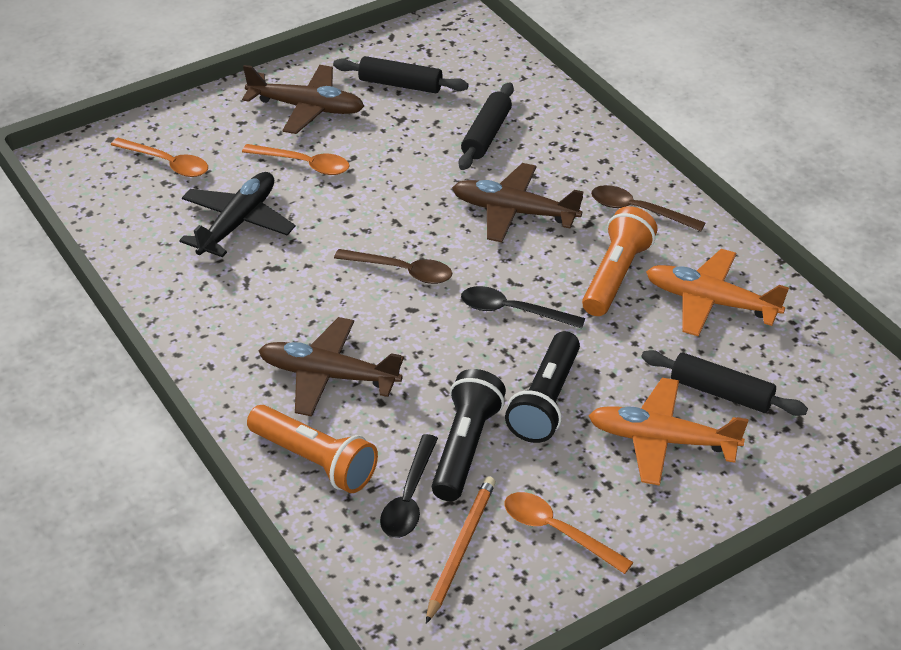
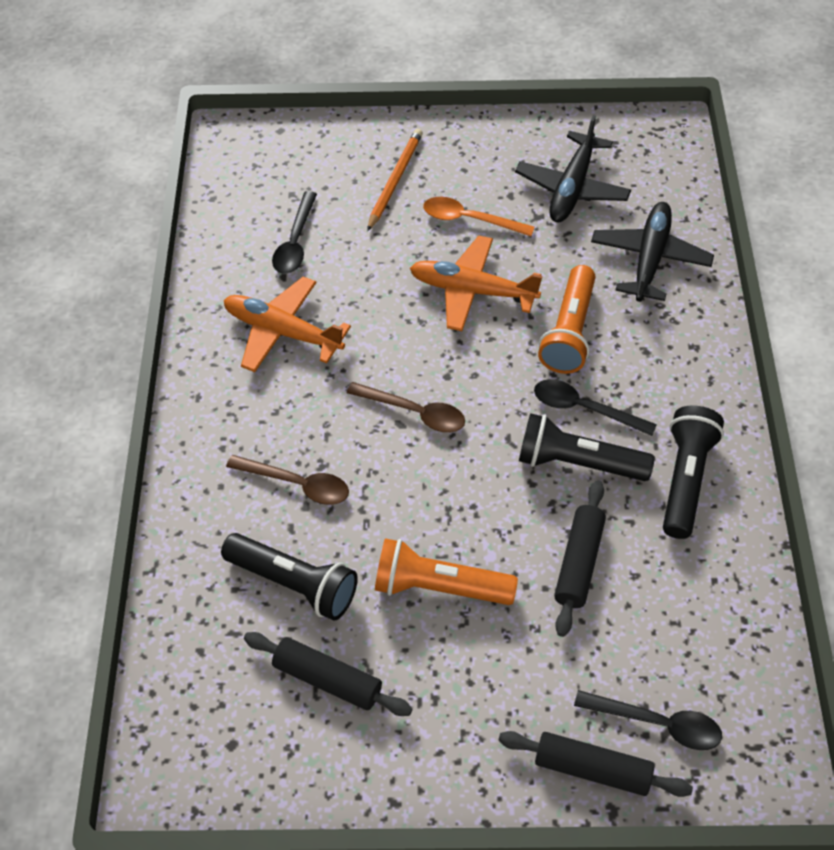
black flashlight: [432,369,506,501] [505,331,580,443] = 2 -> [221,533,358,621] [519,413,655,481] [663,405,724,539] = 3
black plane: [179,172,295,257] = 1 -> [515,115,631,222] [591,202,714,302] = 2
black spoon: [380,434,438,538] [461,286,585,329] = 2 -> [272,191,317,274] [534,379,657,436] [574,690,722,750] = 3
brown plane: [242,65,364,134] [258,317,404,416] [452,163,584,242] = 3 -> none = 0
orange spoon: [111,138,208,177] [242,144,350,175] [505,492,633,574] = 3 -> [423,197,534,236] = 1

